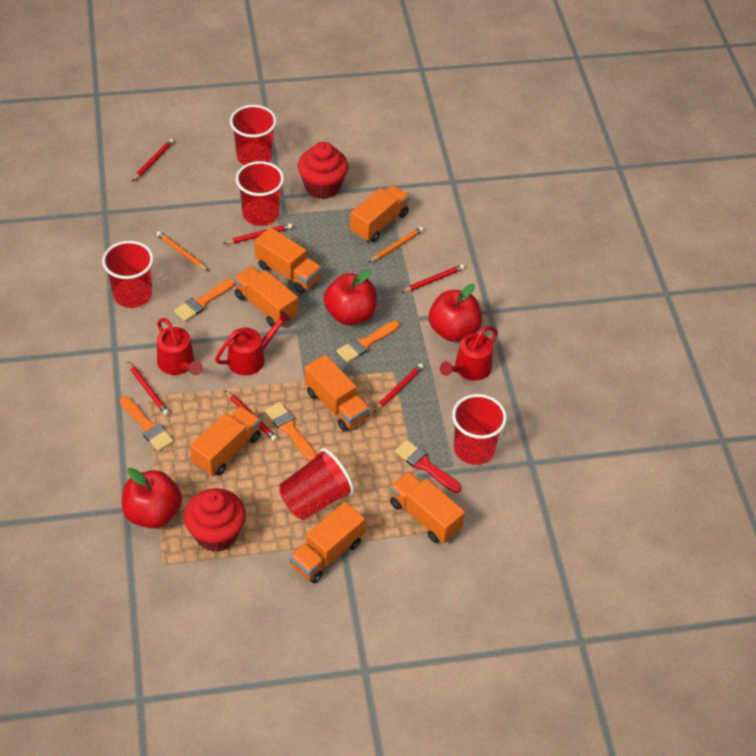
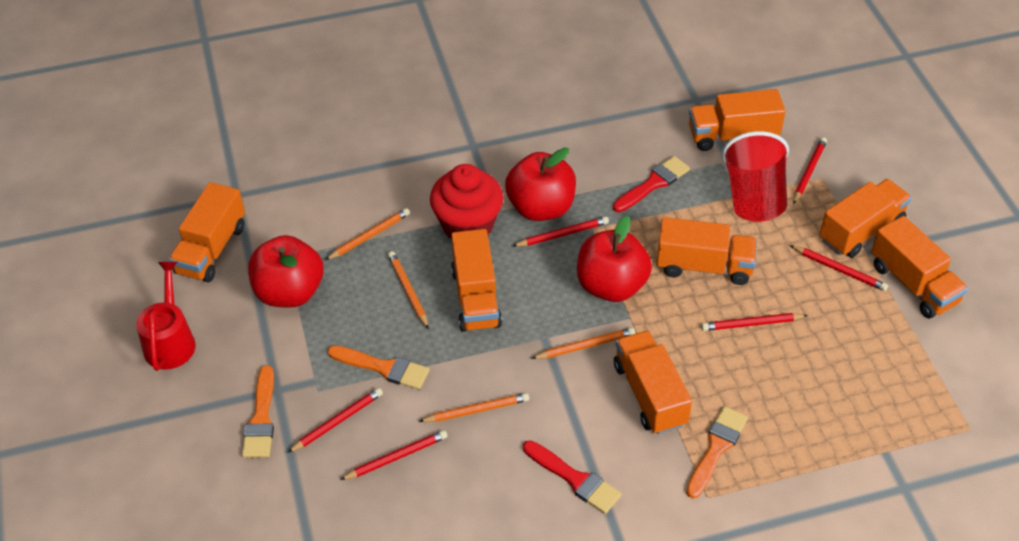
orange brush: [120,396,174,451] [174,278,235,322] [265,402,317,461] [337,321,400,363] = 4 -> [242,365,274,458] [328,345,430,390] [686,406,748,499] = 3
orange pencil: [157,231,208,271] [368,227,424,263] = 2 -> [325,208,410,260] [388,251,429,329] [418,393,529,422] [531,327,635,359] = 4
red brush: [395,440,461,493] = 1 -> [523,440,622,514] [613,156,690,212] = 2
red cup: [102,241,154,308] [230,105,277,165] [236,161,284,226] [279,448,354,520] [452,394,507,465] = 5 -> [722,131,789,222] = 1
red cupcake: [184,488,246,552] [298,142,348,199] = 2 -> [430,164,503,238] = 1
red watering can: [157,318,203,375] [215,311,291,375] [440,326,498,381] = 3 -> [136,262,196,371] = 1

